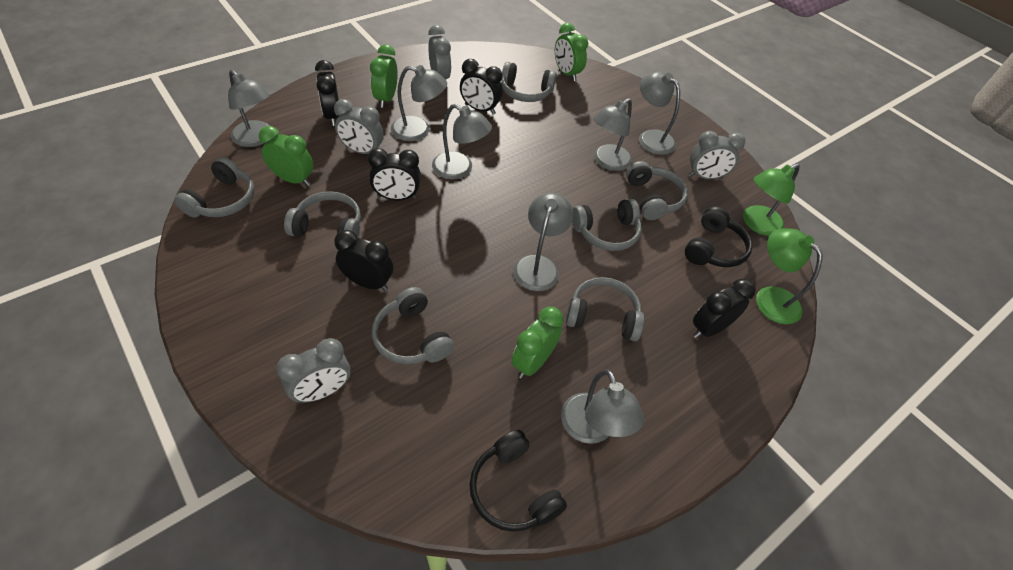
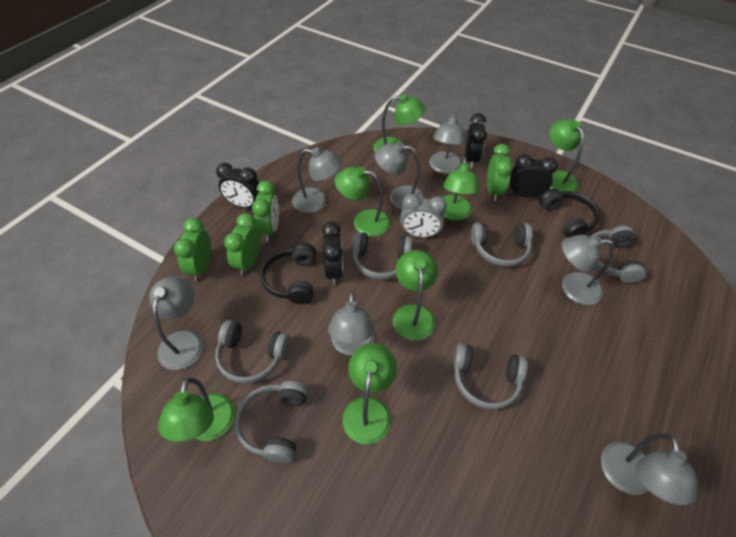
black clock: [315,60,340,126] [334,230,393,291] [368,148,421,200] [460,59,503,115] [693,278,756,338] = 5 -> [216,163,261,208] [322,221,343,285] [465,113,487,168] [509,154,558,198] = 4
green lamp: [743,164,800,236] [756,228,822,324] = 2 -> [158,378,235,442] [335,167,390,237] [342,343,397,444] [373,94,426,152] [393,250,438,341] [442,158,480,221] [549,119,584,192] = 7
grey clock: [276,338,351,403] [334,99,384,154] [428,25,451,79] [688,131,745,179] = 4 -> [400,194,447,238] = 1
grey headphones: [174,157,254,218] [284,191,361,238] [372,287,454,364] [501,62,556,102] [566,277,644,341] [572,199,642,251] [626,161,688,220] = 7 -> [215,320,290,384] [235,381,308,463] [352,232,413,280] [453,343,528,410] [471,223,533,267] [591,226,646,283] = 6

